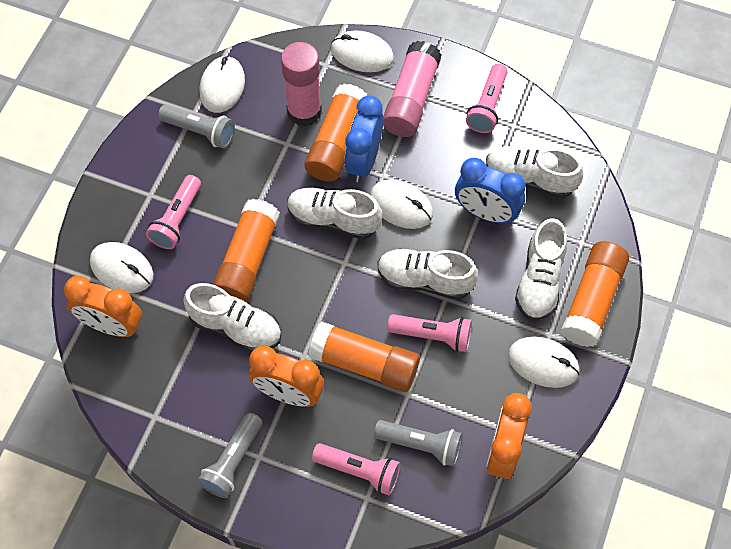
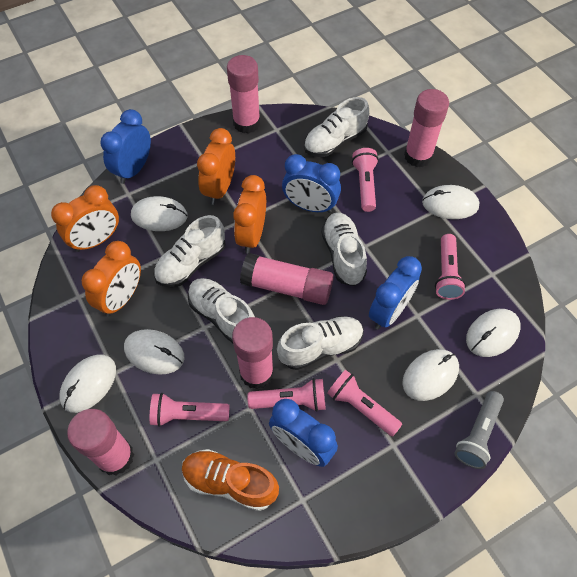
blue clock: [344,95,383,182] [455,158,526,224] = 2 -> [100,109,151,184] [269,399,338,467] [282,154,341,213] [369,256,422,330] = 4
grey flashlight: [158,105,235,148] [198,413,263,498] [374,420,462,467] = 3 -> [454,391,504,469] = 1
orange clock: [64,276,142,337] [249,346,324,407] [486,393,532,479] = 3 -> [51,185,119,252] [82,241,141,317] [197,128,235,205] [233,175,266,254] = 4
orange glue stick: [213,199,280,302] [304,83,367,182] [308,321,420,392] [561,241,629,347] = 4 -> none = 0
orange shoe: none = 0 -> [182,449,279,511] = 1
pink flashlight: [146,175,201,249] [312,443,401,495] [387,314,472,352] [466,64,508,133] = 4 -> [150,393,230,427] [247,378,326,412] [327,370,402,436] [352,148,379,212] [435,234,466,300] = 5
pink glue stick: [281,42,322,126] [383,41,442,137] = 2 -> [67,409,134,475] [227,55,260,134] [232,317,274,389] [240,253,334,305] [404,89,449,167] = 5
white mouse: [90,242,154,293] [200,55,245,113] [331,30,394,72] [370,179,433,229] [508,336,580,388] = 5 -> [59,354,116,413] [124,329,185,375] [131,196,188,231] [402,349,459,401] [422,185,479,219] [466,309,521,357] = 6

